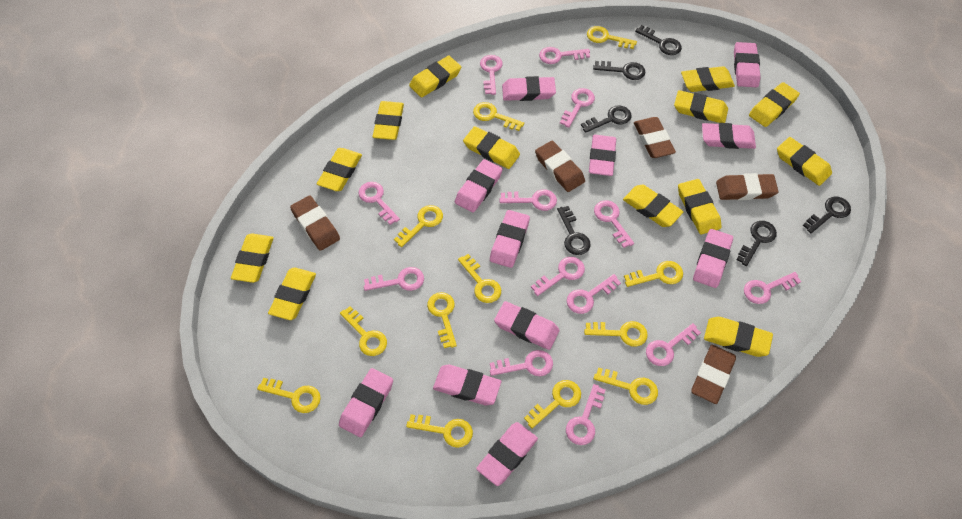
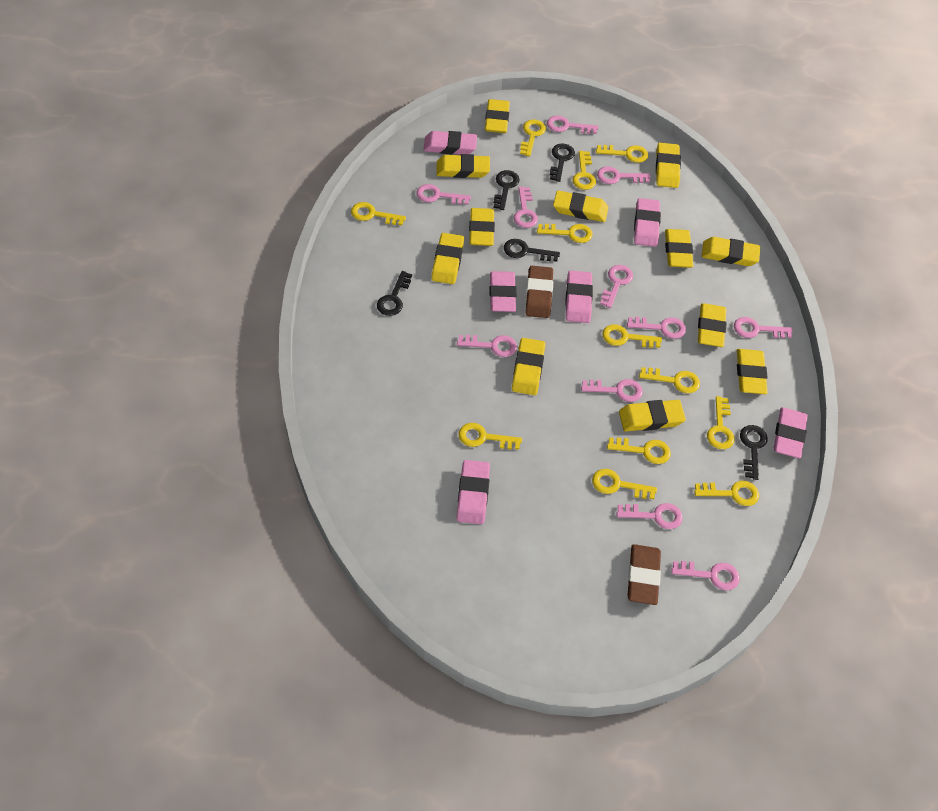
black key: [557,206,591,255] [581,105,632,133] [593,61,645,80] [635,25,682,55] [736,221,777,266] [803,197,851,233] = 6 -> [377,271,412,316] [494,170,520,210] [504,239,560,262] [550,144,575,182] [740,425,768,480] = 5
brown eraser: [290,196,340,251] [535,141,585,192] [634,117,676,158] [691,345,736,404] [716,173,779,200] = 5 -> [525,266,553,318] [627,544,661,605] = 2
pink eraser: [339,368,393,437] [433,365,501,405] [455,159,503,213] [476,422,538,486] [490,210,530,268] [494,301,559,350] [502,76,556,101] [589,135,616,176] [693,229,733,288] [702,123,756,149] [734,42,760,87] = 11 -> [423,131,477,154] [457,460,490,524] [489,271,516,312] [565,270,593,323] [634,198,661,247] [773,407,808,458] = 6
pink key: [358,182,400,225] [364,267,424,291] [480,55,503,95] [490,350,553,376] [500,189,557,211] [531,257,585,296] [539,47,590,64] [560,88,595,128] [566,384,605,445] [567,274,621,314] [594,200,634,248] [646,323,701,366] [744,272,801,304] = 13 -> [416,184,471,205] [457,335,517,357] [514,187,538,228] [547,115,598,134] [581,379,643,402] [597,166,650,184] [600,265,633,308] [616,503,683,529] [627,317,686,339] [671,561,740,591] [734,317,793,338] = 11
yellow eraser: [231,233,274,283] [268,267,316,320] [317,148,362,191] [373,101,404,140] [409,56,461,98] [463,126,520,169] [623,185,684,227] [674,90,728,123] [678,179,721,234] [681,66,735,92] [704,317,773,357] [749,82,800,127] [777,137,832,186] = 13 -> [431,233,464,284] [436,154,490,178] [469,208,495,246] [485,99,510,133] [512,338,545,395] [553,191,608,222] [619,400,686,431] [656,143,681,188] [665,229,693,268] [698,303,727,347] [701,237,760,266] [737,349,768,394] = 12

